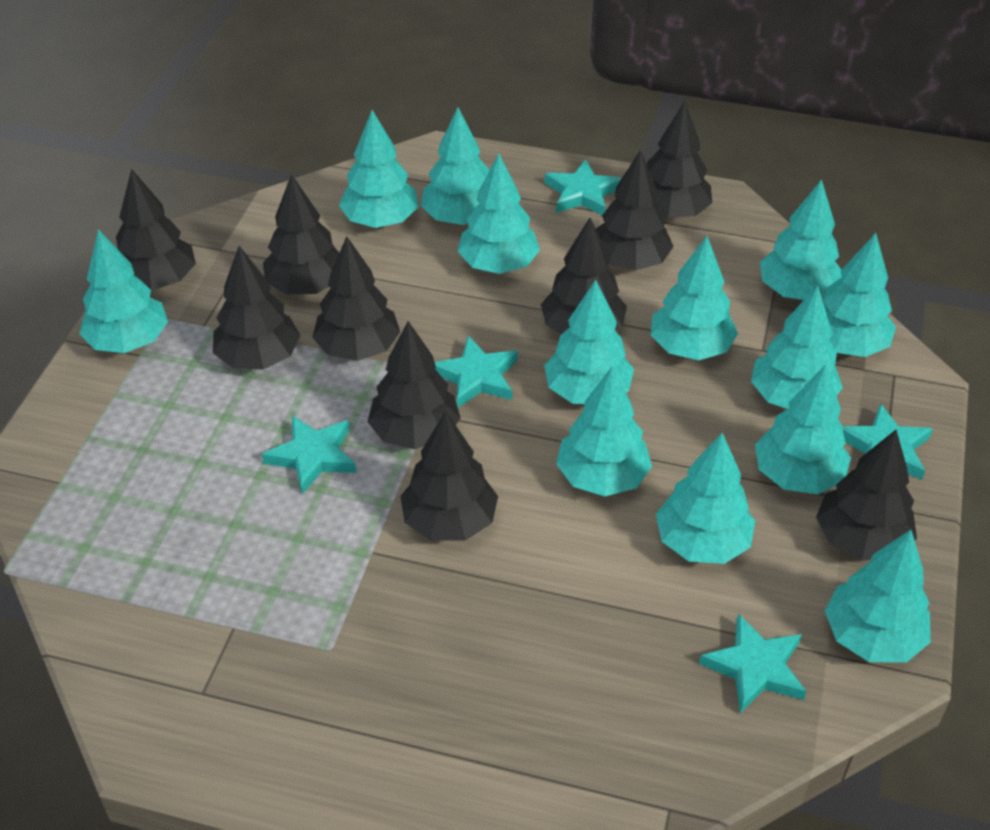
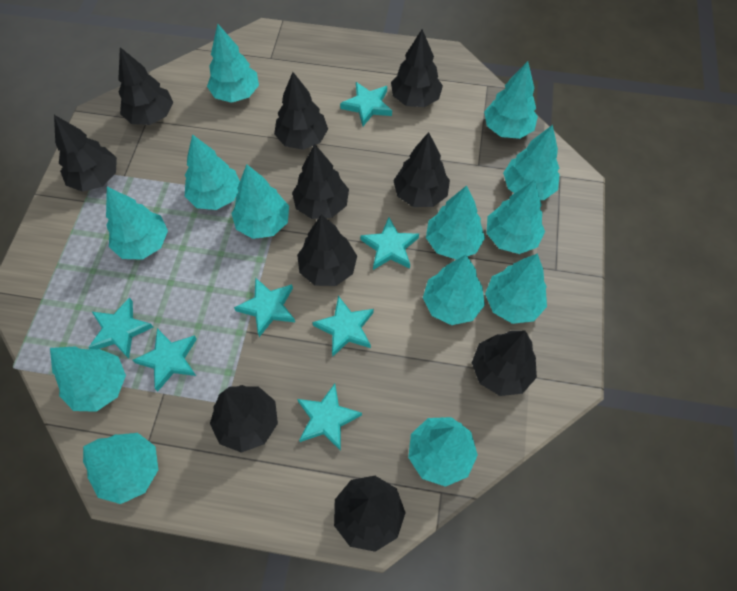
turquoise star: [262,415,356,494] [435,336,518,407] [545,159,622,215] [699,613,806,714] [842,403,933,480] = 5 -> [88,297,153,358] [133,328,197,391] [234,277,295,337] [297,384,362,451] [312,296,374,357] [340,82,392,126] [361,217,419,270] = 7

